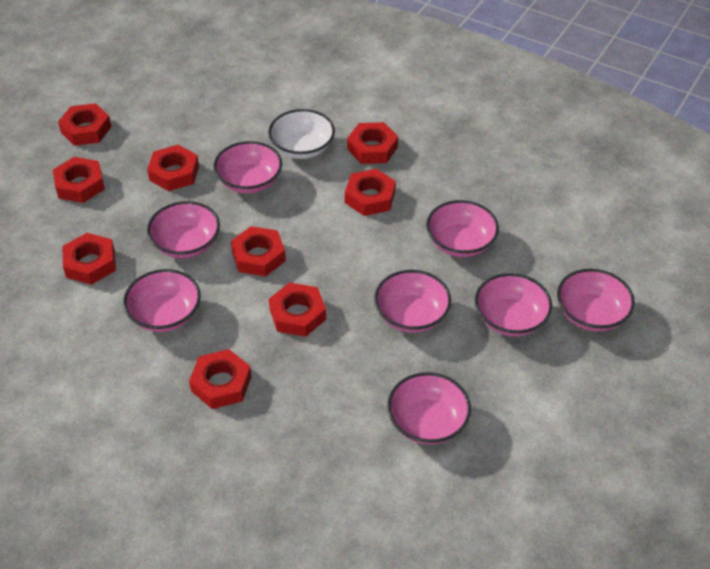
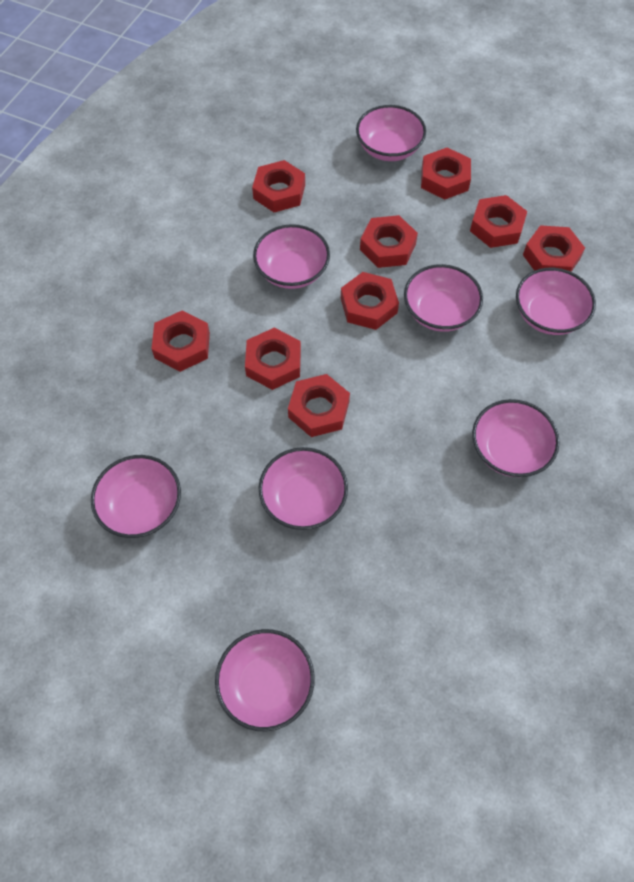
white bowl: [268,109,335,159] = 1 -> none = 0

